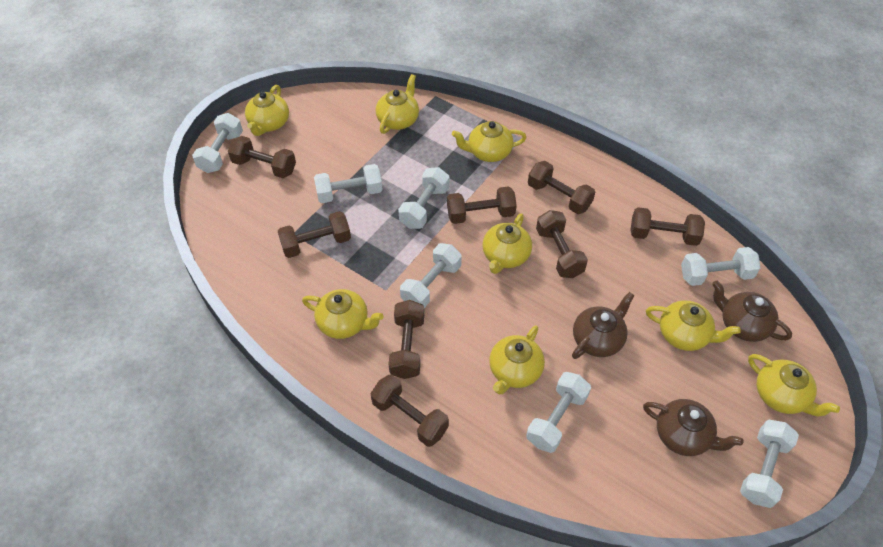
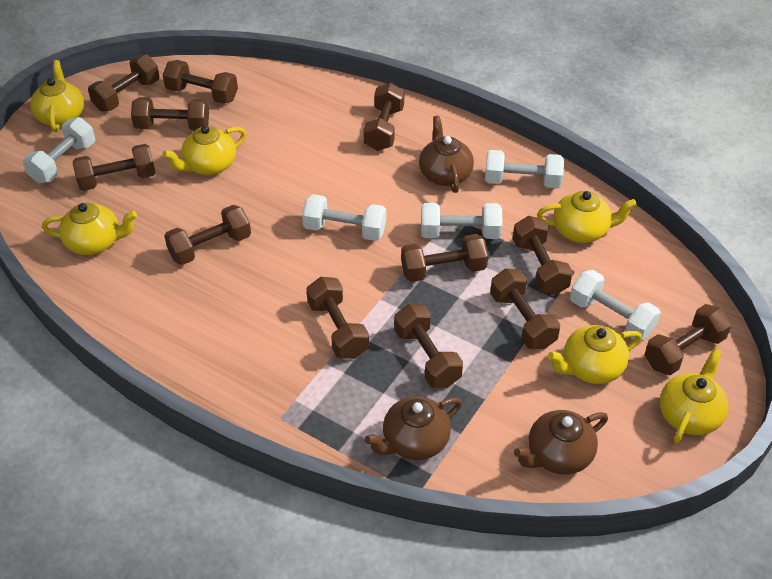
brown dumbbell: [228,136,296,178] [278,211,351,258] [370,375,449,447] [388,300,424,379] [447,186,517,224] [528,161,595,214] [536,210,588,278] [630,207,705,246] = 8 -> [73,144,155,191] [88,54,160,111] [131,97,209,131] [163,60,238,104] [164,205,251,265] [306,277,369,359] [363,83,404,151] [394,304,463,388] [401,234,488,282] [490,268,560,350] [513,216,573,295] [645,304,732,375] = 12
white dumbbell: [192,113,243,173] [314,164,383,203] [398,167,450,229] [400,243,462,308] [526,372,591,453] [681,247,761,286] [740,420,799,508] = 7 -> [23,117,95,183] [302,194,386,241] [421,203,502,239] [485,150,564,188] [570,270,661,341] = 5
yellow teapot: [245,85,289,136] [302,289,384,339] [376,74,419,134] [452,121,527,162] [482,213,532,274] [489,325,545,395] [646,301,741,351] [748,354,840,416] = 8 -> [30,60,84,132] [42,203,137,255] [162,125,246,175] [537,191,637,243] [548,325,642,384] [660,348,729,444] = 6

